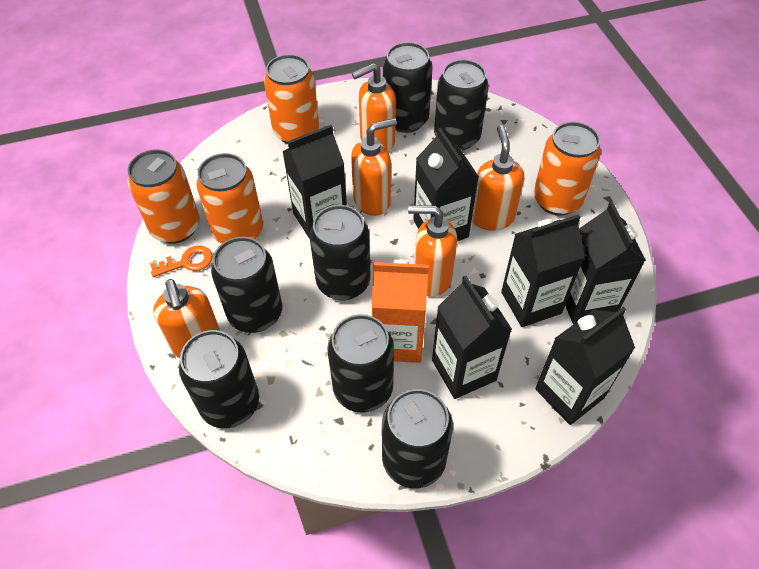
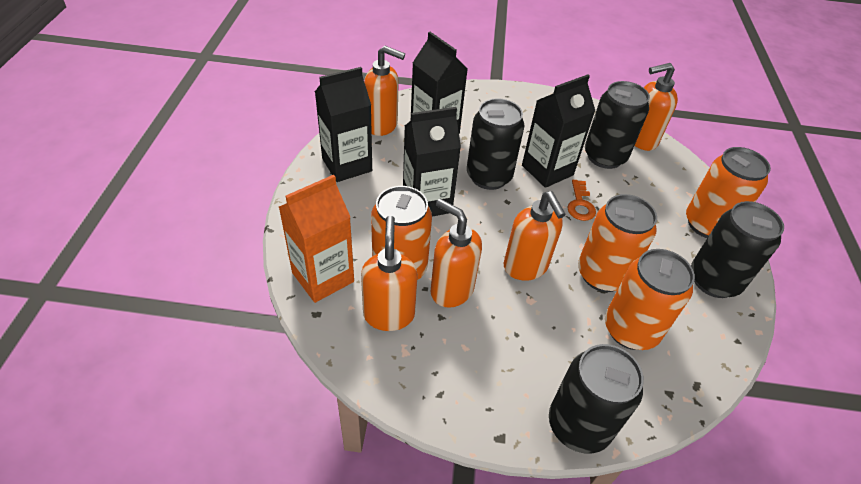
black can: [179,330,259,428] [211,237,282,333] [309,205,370,300] [327,314,394,413] [382,389,453,488] [383,42,433,133] [434,59,489,151] = 7 -> [467,98,525,190] [549,344,644,454] [585,81,650,169] [691,201,784,298] = 4
black carton: [282,125,347,239] [413,128,479,241] [432,276,512,399] [501,214,585,327] [535,307,635,425] [565,202,646,324] = 6 -> [315,67,372,182] [403,107,461,216] [411,32,468,134] [522,74,595,188] = 4

